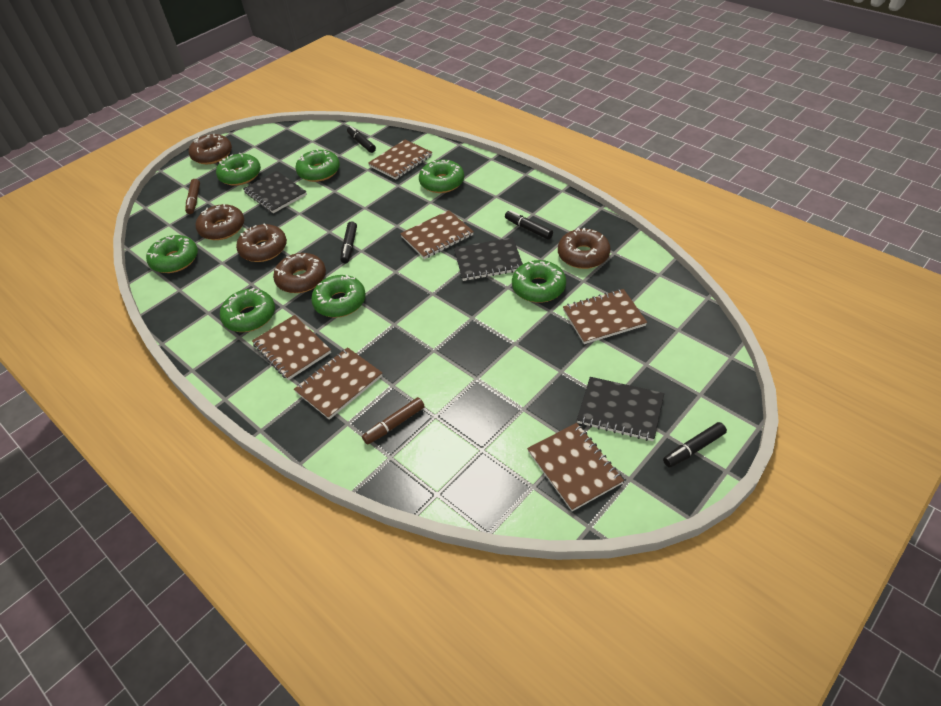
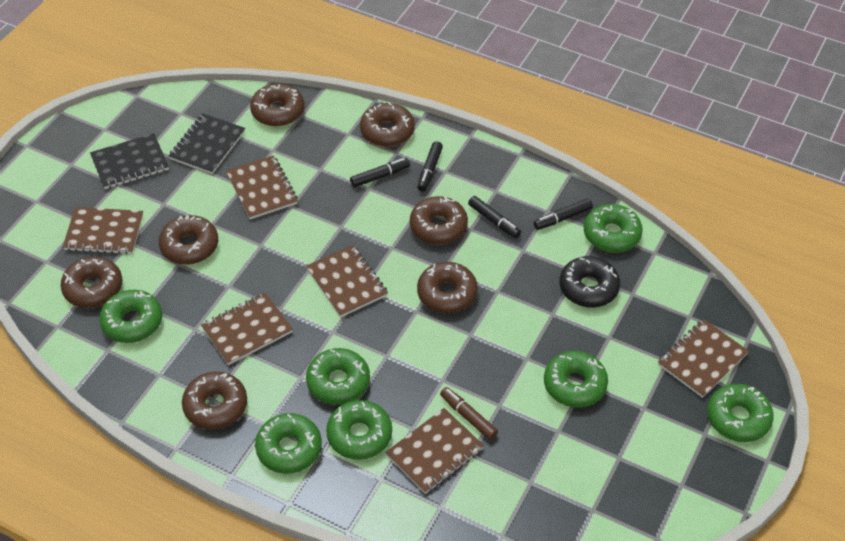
black donut: none = 0 -> [560,256,620,308] = 1
black notebook: [243,171,307,213] [454,237,523,281] [577,377,664,441] = 3 -> [90,133,169,189] [169,113,245,174] = 2
brown donut: [189,134,232,164] [196,204,244,240] [236,223,287,262] [273,253,326,293] [558,228,611,269] = 5 -> [60,256,123,308] [159,215,218,265] [182,372,247,429] [250,84,304,127] [360,102,415,147] [410,196,468,245] [417,262,478,314] = 7
brown marker: [185,179,200,214] [362,397,425,445] = 2 -> [440,387,498,440] = 1

